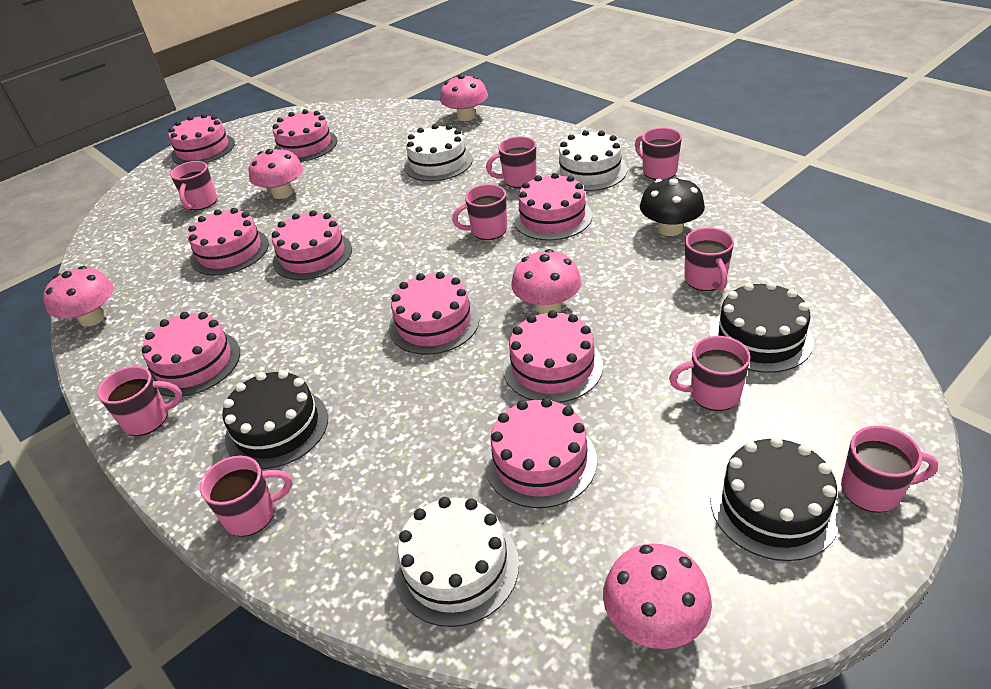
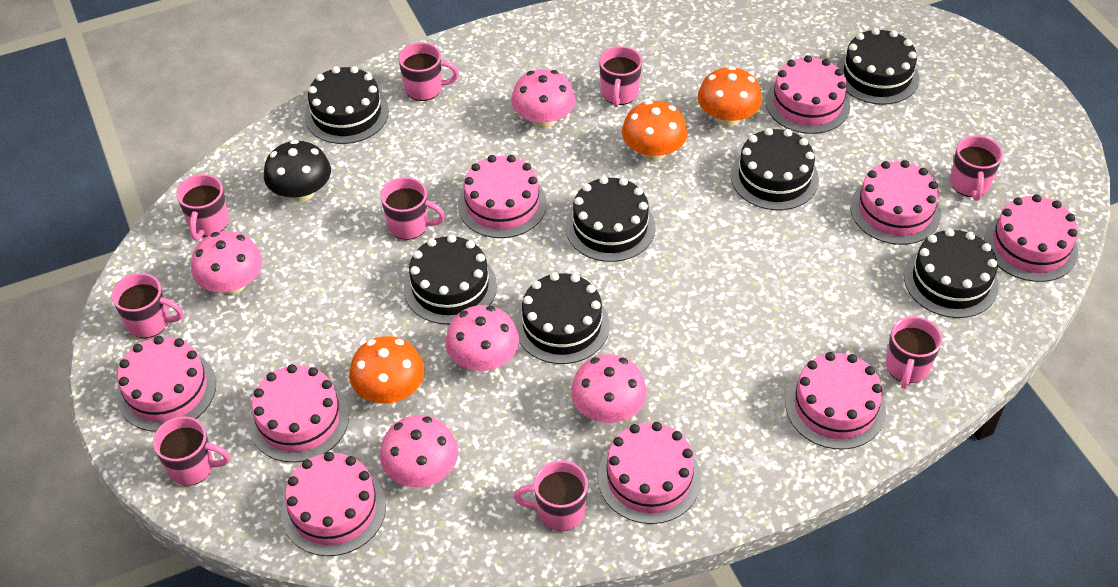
black cake: [222,370,328,469] [709,282,814,373] [710,437,841,561] = 3 -> [304,66,389,144] [404,235,497,324] [515,272,610,364] [565,176,655,262] [731,128,819,210] [837,28,919,105] [904,228,999,318] = 7
orange mushroom: none = 0 -> [349,336,424,404] [622,100,688,161] [697,66,762,127] = 3
white cake: [394,497,519,627] [404,124,473,181] [554,130,627,191] = 3 -> none = 0

